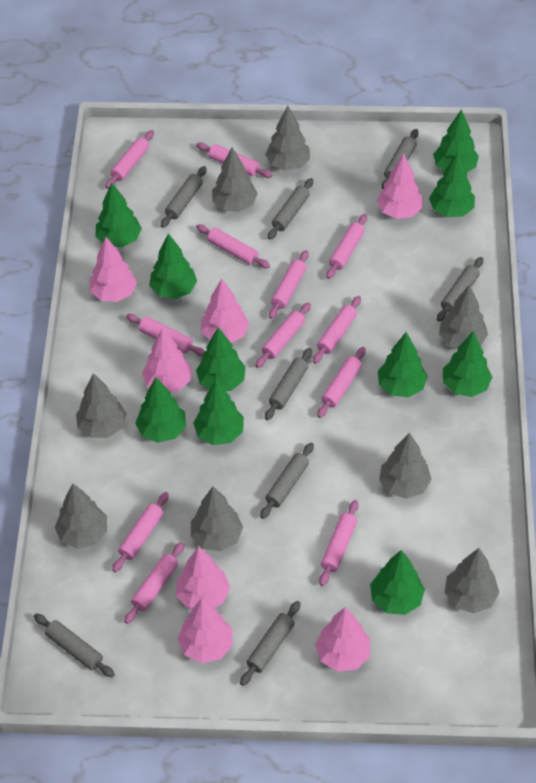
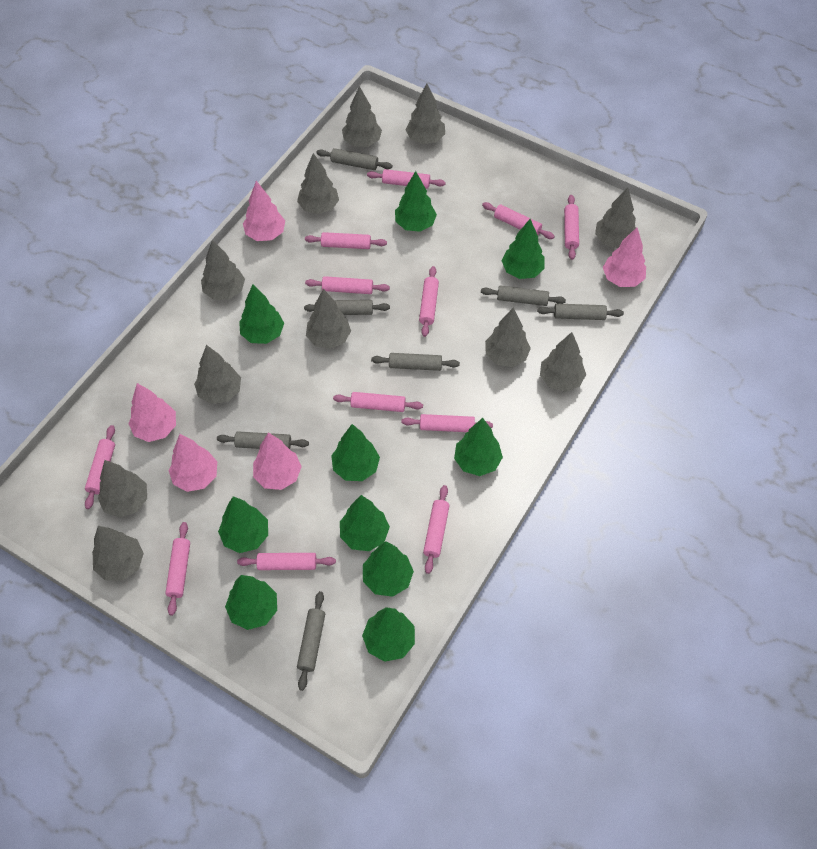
grey rolling pin: [34,613,115,677] [161,166,207,228] [240,601,300,686] [260,443,314,519] [265,348,312,420] [268,178,313,239] [382,129,419,189] [437,257,483,322] = 8 -> [217,431,309,449] [297,591,325,691] [304,300,390,315] [316,148,392,170] [371,353,460,371] [481,286,566,306] [537,303,624,320] = 7
grey tree: [55,483,107,549] [76,373,127,438] [191,486,243,551] [212,147,258,212] [265,106,310,171] [379,433,432,499] [439,284,488,349] [445,548,499,613] = 8 -> [92,526,144,581] [98,460,147,518] [194,345,241,404] [201,240,245,300] [297,153,339,214] [306,289,351,349] [342,86,382,147] [406,83,445,144] [485,307,531,367] [540,332,586,392] [595,188,636,248] = 11
pink tree: [90,237,137,302] [142,328,191,392] [176,546,230,609] [178,598,233,663] [201,279,249,343] [315,607,371,672] [377,154,422,219] = 7 -> [128,383,176,442] [168,434,217,492] [243,181,285,241] [253,432,302,490] [603,228,646,287] = 5

